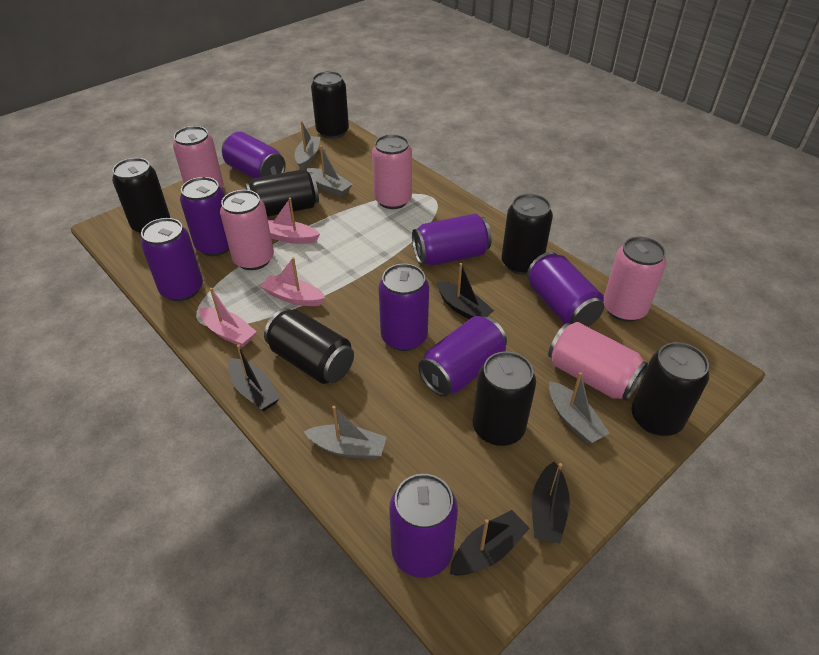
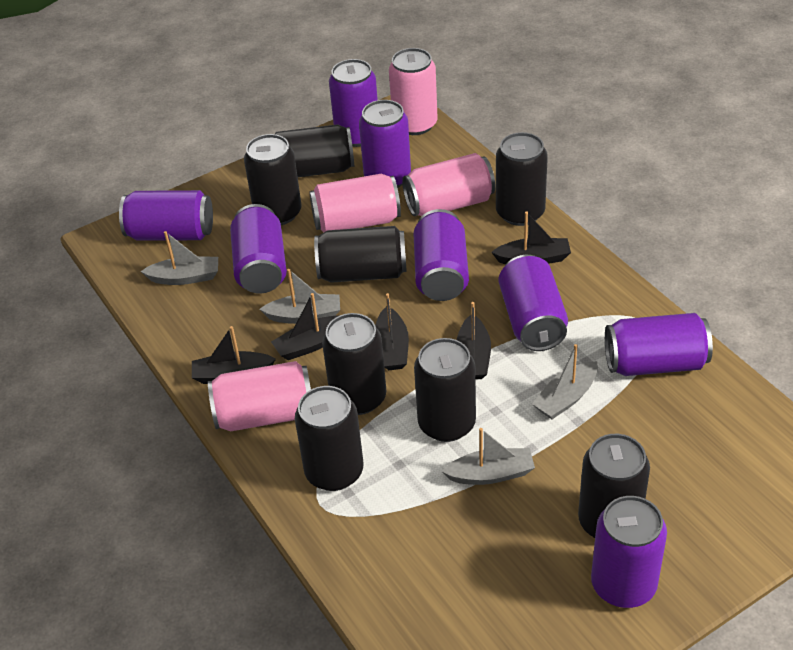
black boat: [228,344,280,411] [437,263,494,319] [450,510,530,575] [532,462,570,544] = 4 -> [192,326,276,384] [271,293,340,360] [375,293,409,370] [457,302,491,379] [491,211,571,265] = 5
black can: [112,158,170,234] [245,169,319,217] [264,308,354,384] [311,71,349,139] [473,351,536,446] [502,194,553,275] [631,342,709,436] = 7 -> [244,134,302,225] [275,124,354,177] [295,386,364,491] [314,226,407,283] [322,313,386,415] [414,338,476,442] [496,132,548,226] [578,434,650,538] = 8
pink boat: [199,288,257,347] [260,257,325,306] [268,198,320,244] = 3 -> none = 0
pink can: [173,126,224,188] [220,190,274,270] [372,134,412,209] [548,322,648,401] [603,237,666,322] = 5 -> [208,361,311,431] [309,174,401,232] [389,48,437,135] [402,153,495,216] = 4

